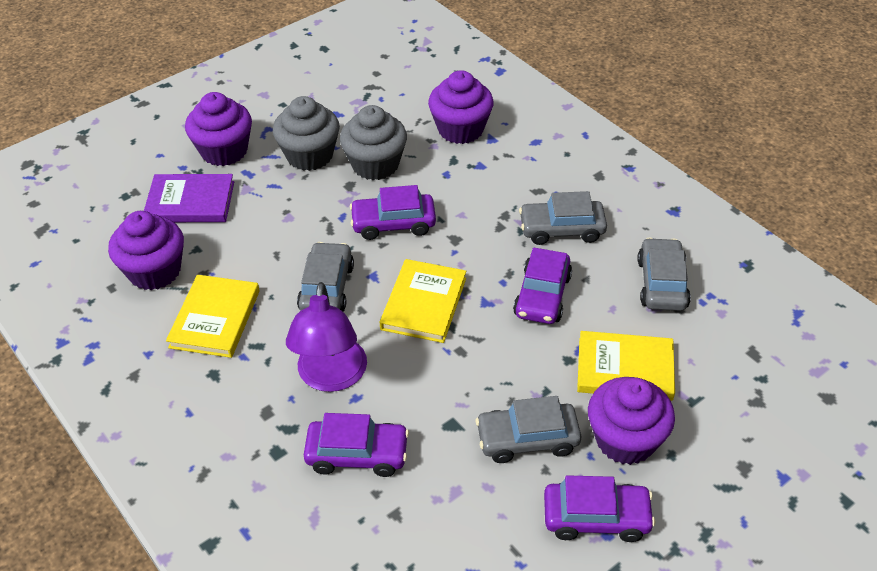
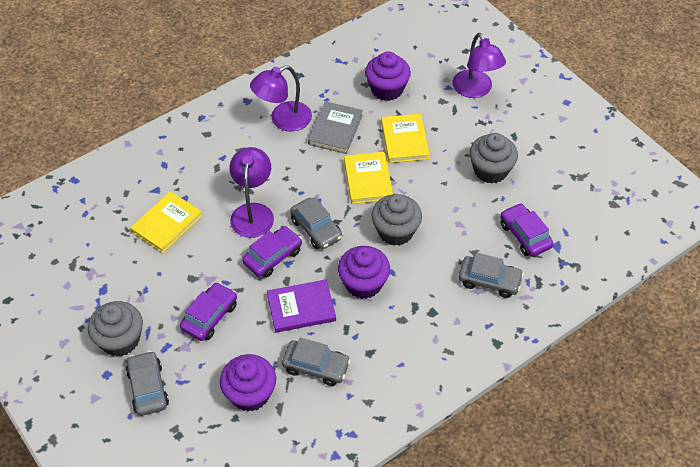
grey book: none = 0 -> [308,101,363,154] = 1
grey cupcake: [273,96,340,171] [340,105,407,180] = 2 -> [88,301,143,356] [371,194,422,246] [469,133,518,183] = 3
purple car: [304,413,409,477] [350,185,436,240] [513,248,572,324] [544,475,655,542] = 4 -> [180,282,237,341] [242,226,302,278] [500,203,553,257] = 3
purple cupcake: [108,211,184,290] [185,92,252,166] [428,70,494,144] [588,377,675,465] = 4 -> [220,354,276,411] [338,246,390,299] [365,52,411,101] = 3
purple lamp: [286,282,367,392] = 1 -> [229,147,274,238] [250,65,312,132] [453,33,506,98] = 3

